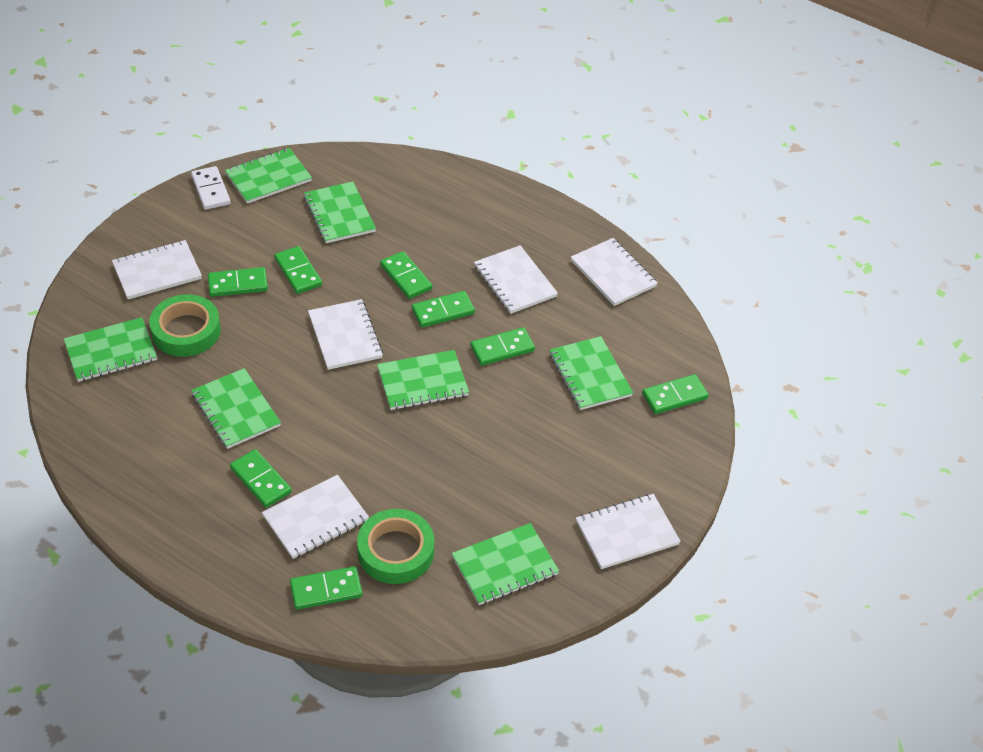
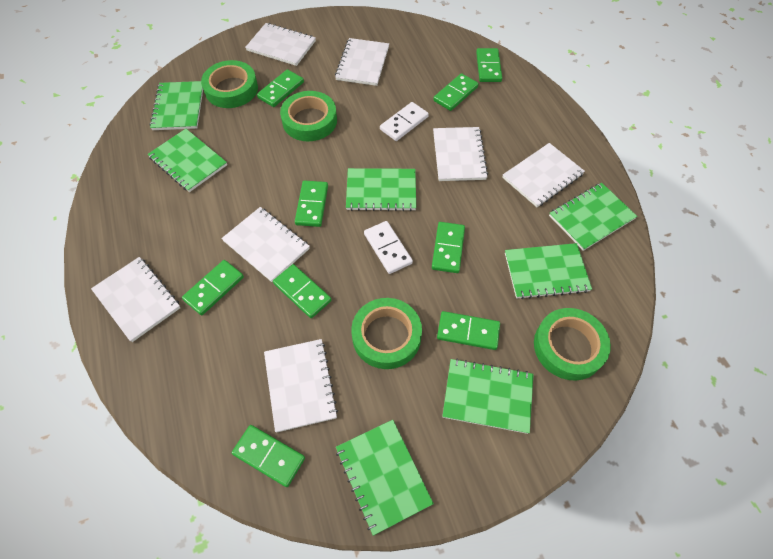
green domino: [208,267,268,297] [230,449,292,508] [274,246,322,294] [290,566,362,610] [380,251,432,299] [412,291,475,327] [470,327,535,366] [642,374,708,414] = 8 -> [182,260,244,315] [232,425,305,487] [257,69,304,107] [273,264,331,318] [295,181,328,227] [432,222,465,273] [433,73,478,111] [437,311,500,350] [476,48,502,82] = 9
green tape: [149,294,221,357] [357,509,434,584] = 2 -> [201,60,258,108] [280,91,337,141] [351,298,422,369] [534,308,611,381] = 4
white domino: [191,166,230,210] = 1 -> [364,221,413,274] [380,102,429,141] = 2
white notebook: [112,240,202,300] [262,475,369,559] [308,299,383,370] [474,245,558,314] [571,238,658,306] [576,494,681,569] = 6 -> [91,257,181,342] [221,207,310,282] [245,23,316,66] [264,339,338,432] [335,38,389,86] [433,127,488,181] [502,143,585,207] = 7

